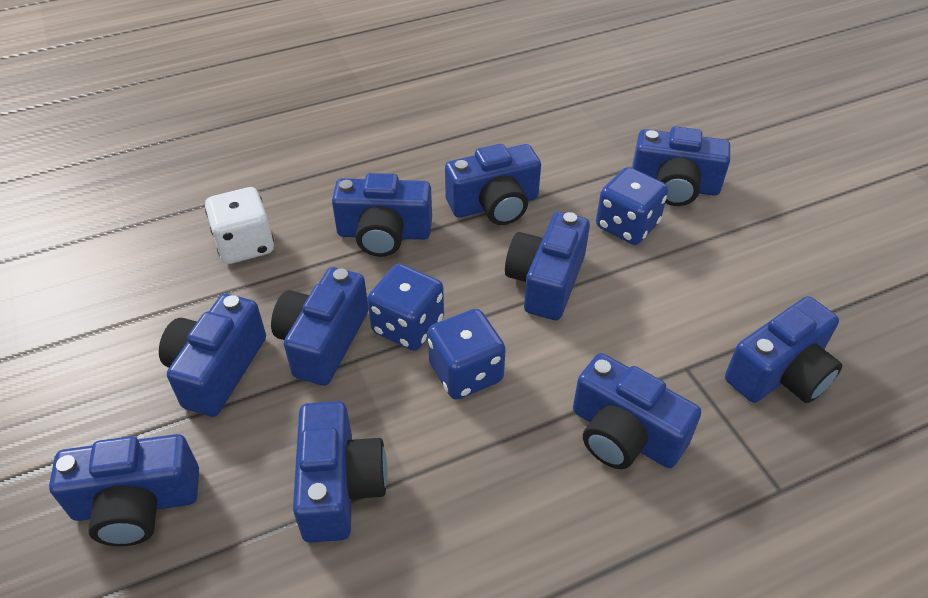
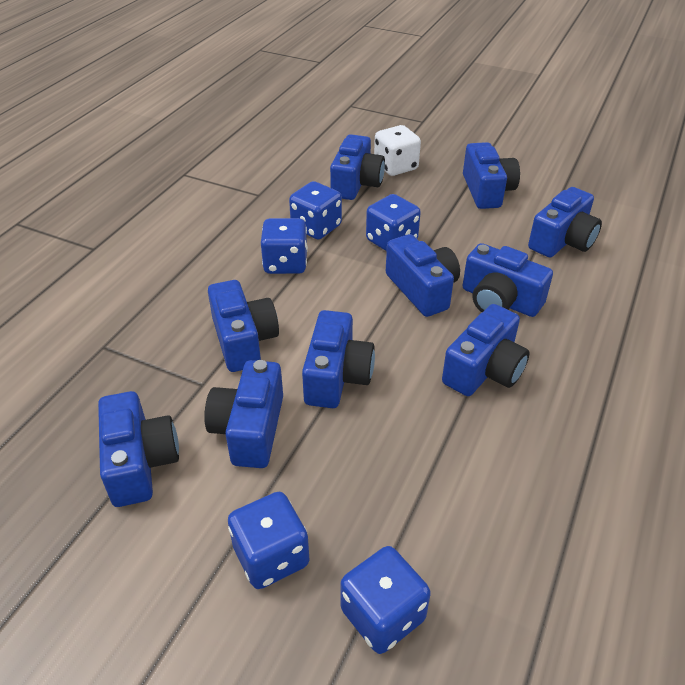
blue dice: [367,264,444,351] [427,309,506,400] [596,167,668,245] = 3 -> [228,492,309,589] [261,218,308,274] [289,181,342,239] [340,546,431,654] [366,194,421,251] = 5

